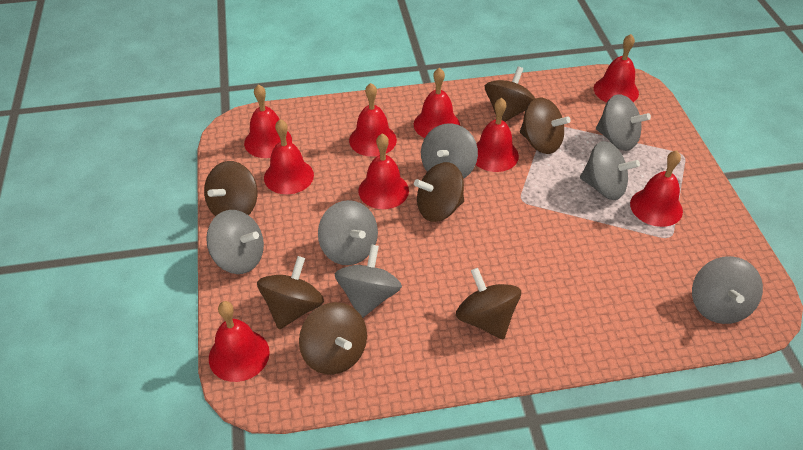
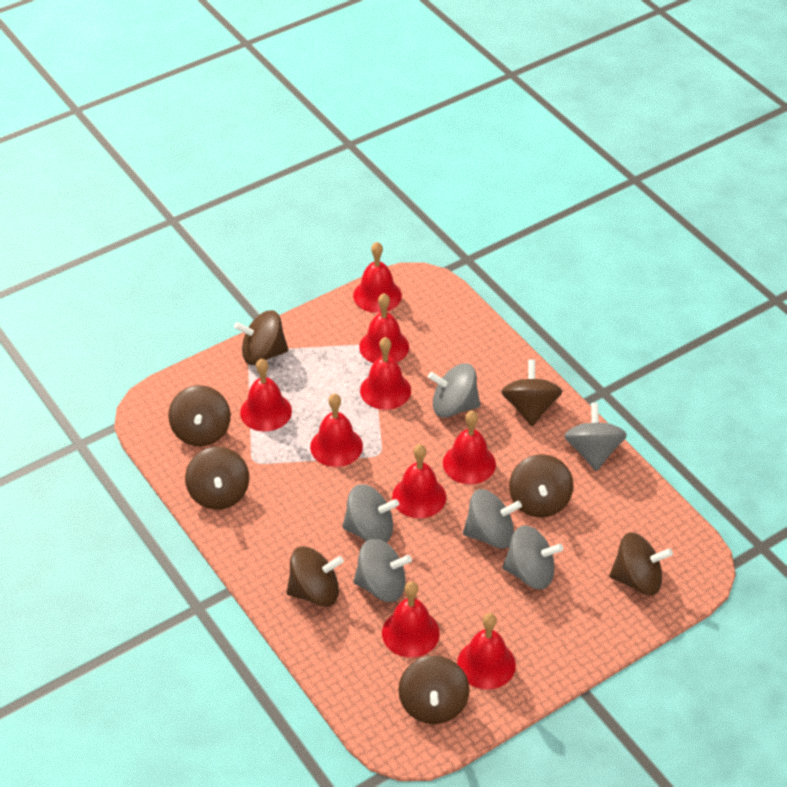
brown spinning top: [204,161,257,216] [257,256,324,329] [299,302,367,375] [414,162,464,222] [456,268,521,340] [485,66,536,122] [520,98,571,154] = 7 -> [168,385,231,447] [185,447,249,510] [234,310,289,365] [286,546,344,607] [398,656,470,724] [501,359,562,426] [509,454,574,518] [609,533,673,596] = 8
grey spinning top: [206,210,264,274] [318,200,378,265] [335,245,402,318] [421,123,478,179] [580,141,640,200] [596,94,651,151] [692,256,763,324] = 7 -> [342,484,399,543] [353,539,412,602] [428,363,480,418] [463,489,522,549] [502,525,563,589] [564,403,627,471] = 6

